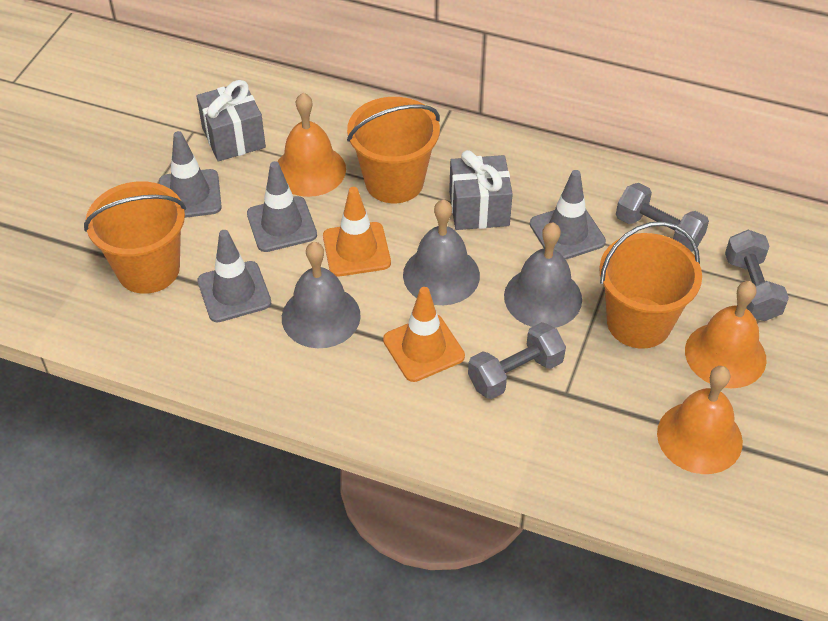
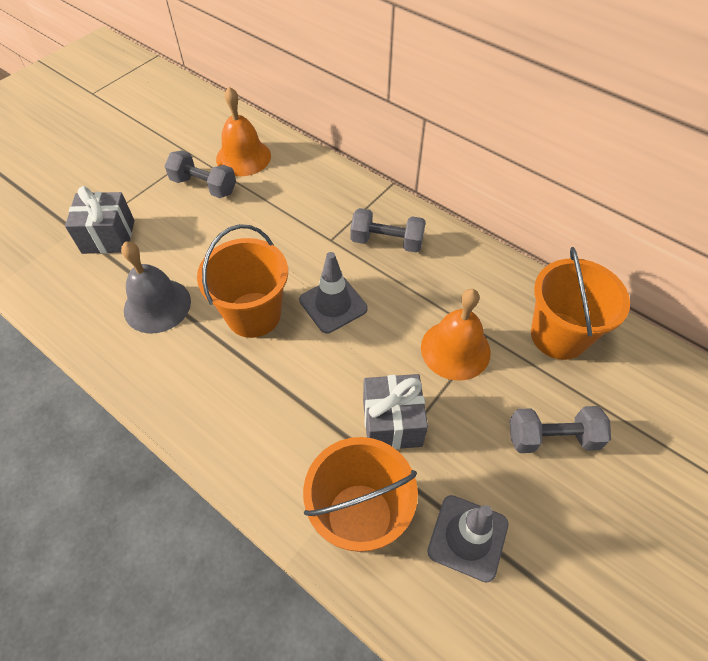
grey bell: [282,242,361,348] [403,199,480,305] [504,222,582,328] = 3 -> [121,241,191,333] = 1
grey traffic cone: [159,131,222,218] [197,230,271,322] [247,161,317,252] [530,170,606,260] = 4 -> [299,252,368,333] [427,495,508,583] = 2
orange bell: [277,93,346,197] [657,366,743,474] [685,281,767,388] = 3 -> [216,87,271,176] [421,289,491,381] = 2
orange traffic cone: [323,187,391,276] [383,287,465,382] = 2 -> none = 0

